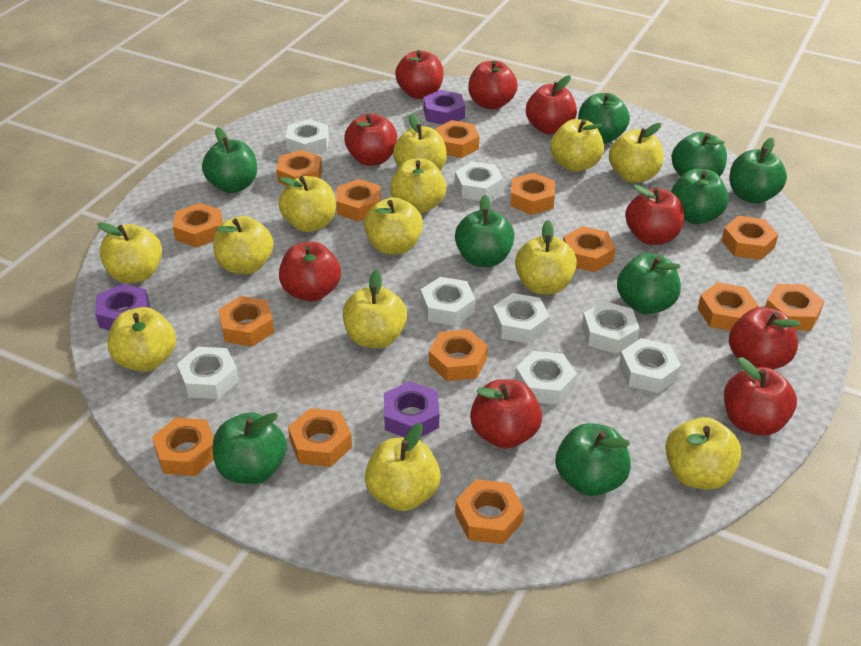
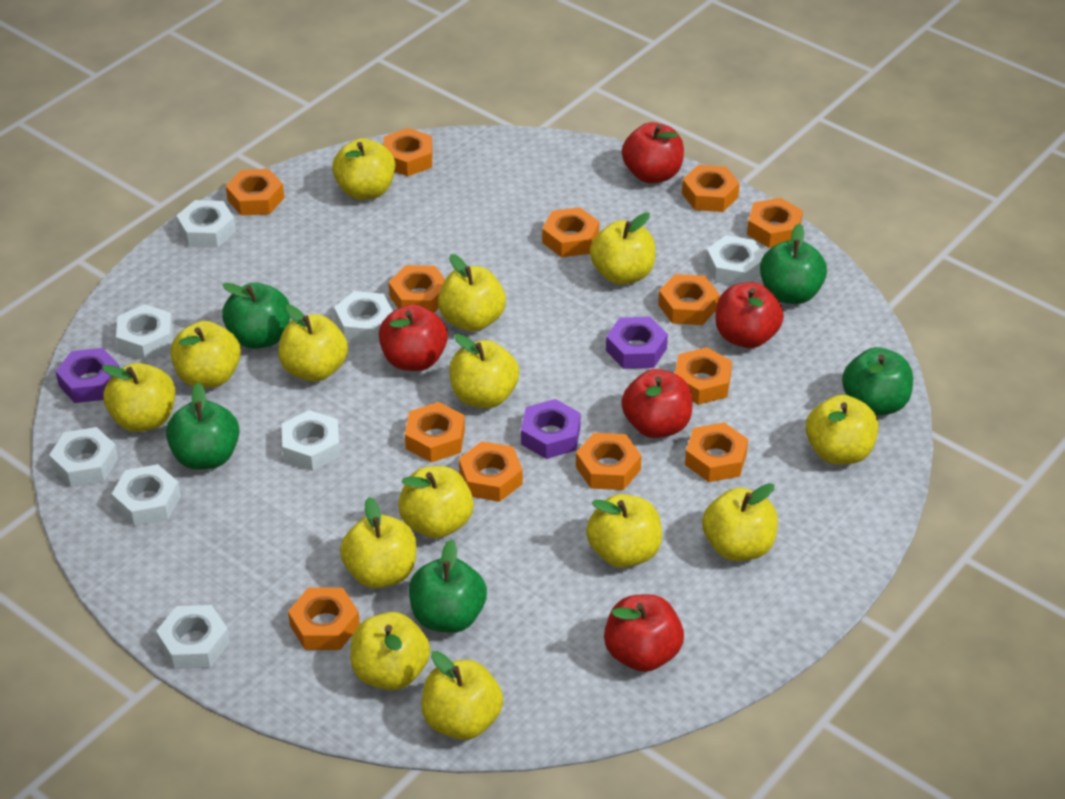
green apple: [202,127,257,193] [213,412,287,484] [455,195,515,267] [556,423,631,496] [578,93,630,144] [617,253,681,314] [671,169,729,224] [672,132,727,177] [730,137,787,204] = 9 -> [166,383,239,470] [222,283,290,349] [409,539,487,633] [760,223,827,304] [842,347,913,416] = 5
orange nut: [152,417,214,476] [173,203,223,248] [218,296,274,347] [276,150,322,186] [288,408,352,467] [336,179,381,222] [429,329,488,381] [435,120,479,158] [455,479,524,544] [510,173,555,215] [563,226,616,272] [698,282,758,331] [721,216,779,260] [765,284,824,331] = 14 -> [226,169,284,216] [288,588,360,650] [383,128,433,176] [388,265,445,313] [405,402,465,462] [459,441,523,502] [542,207,599,257] [576,433,642,490] [658,274,720,325] [675,347,732,405] [682,165,740,212] [685,422,748,482] [747,198,803,248] = 13
red apple: [279,241,341,302] [344,113,397,166] [395,50,444,99] [468,61,518,110] [470,379,542,449] [526,75,577,134] [625,185,684,245] [724,357,797,436] [729,307,800,370] = 9 -> [379,304,448,371] [604,594,684,672] [622,122,684,183] [622,369,692,438] [715,282,784,348] = 5
yellow apple: [97,222,162,283] [108,307,176,372] [213,216,274,274] [279,176,336,232] [343,270,407,348] [364,197,423,255] [365,423,441,511] [390,159,447,213] [393,114,447,170] [515,220,577,295] [550,119,604,172] [609,123,663,183] [666,417,742,490] = 13 -> [102,363,175,432] [170,321,241,388] [278,305,348,382] [332,138,395,200] [340,497,416,588] [350,612,430,690] [398,466,474,538] [421,651,503,740] [438,254,506,332] [449,334,519,408] [586,494,662,568] [590,212,655,285] [702,483,778,561] [806,395,878,464] = 14

